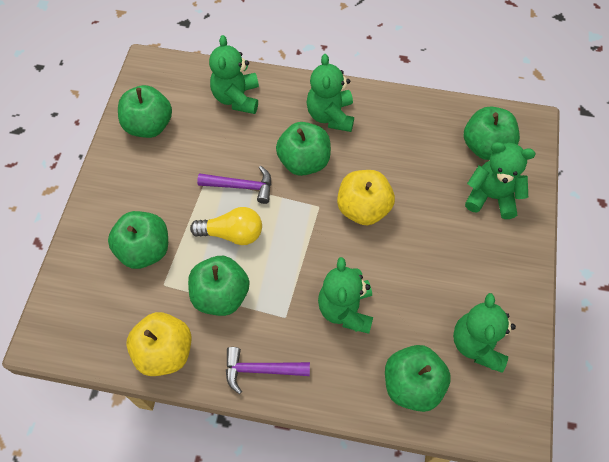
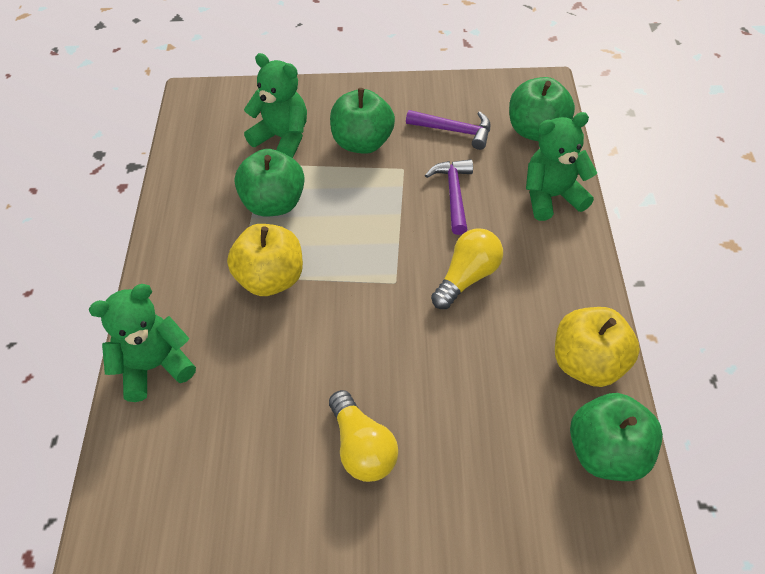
green apple: [108,211,168,269] [118,85,172,138] [188,256,250,316] [276,122,331,176] [385,345,451,412] [464,107,520,160] = 6 -> [234,149,305,216] [330,88,395,154] [509,77,575,141] [570,393,663,481] = 4
green teddy bear: [209,35,259,114] [307,54,354,132] [318,257,373,334] [453,293,516,373] [465,142,536,219] = 5 -> [89,284,196,402] [244,53,307,158] [526,112,597,221] = 3
yellow light bulb: [190,207,262,245] = 1 -> [329,390,398,482] [431,228,503,309] = 2

